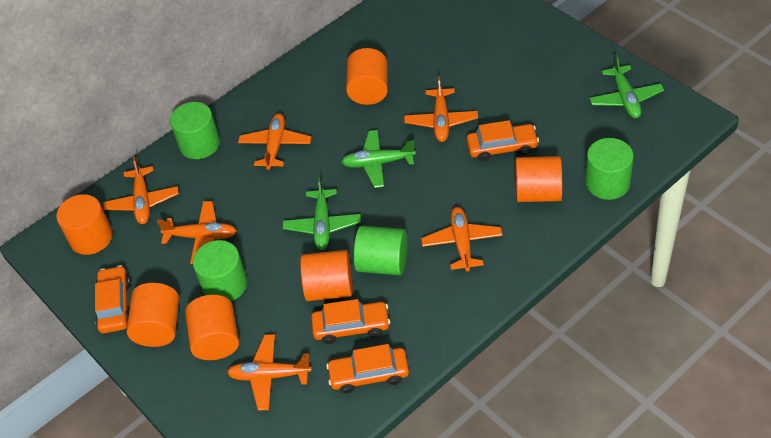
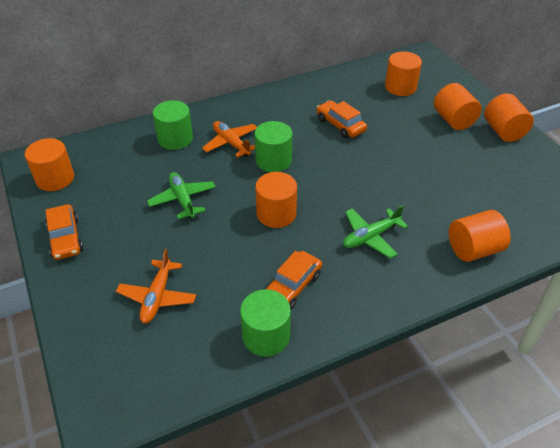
green cylinder: [170,102,220,159] [193,240,247,301] [354,226,407,275] [585,138,634,200] = 4 -> [153,100,193,150] [240,289,291,357] [254,121,292,172] = 3
green plane: [283,178,361,250] [342,130,416,188] [589,55,664,118] = 3 -> [147,172,216,219] [343,205,408,259] = 2
orange car: [95,265,131,333] [311,299,390,344] [326,344,409,394] [466,120,539,162] = 4 -> [45,204,83,260] [265,251,322,310] [317,100,367,138] = 3
orange plane: [103,157,179,224] [157,201,236,264] [227,334,312,411] [238,113,311,170] [404,77,478,142] [421,207,502,272] = 6 -> [116,249,196,323] [202,121,257,157] = 2

